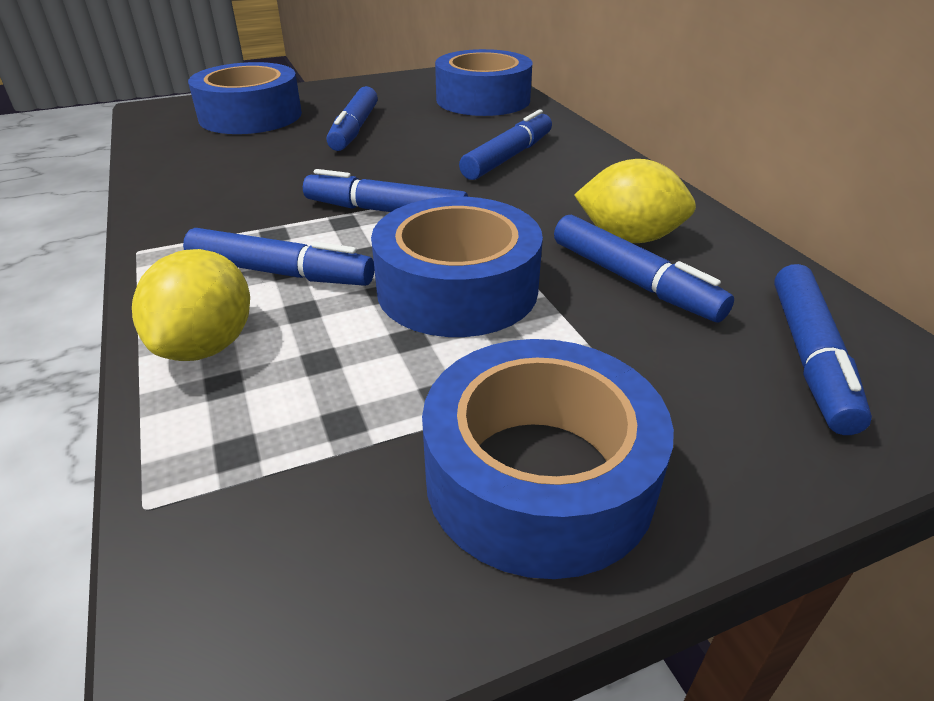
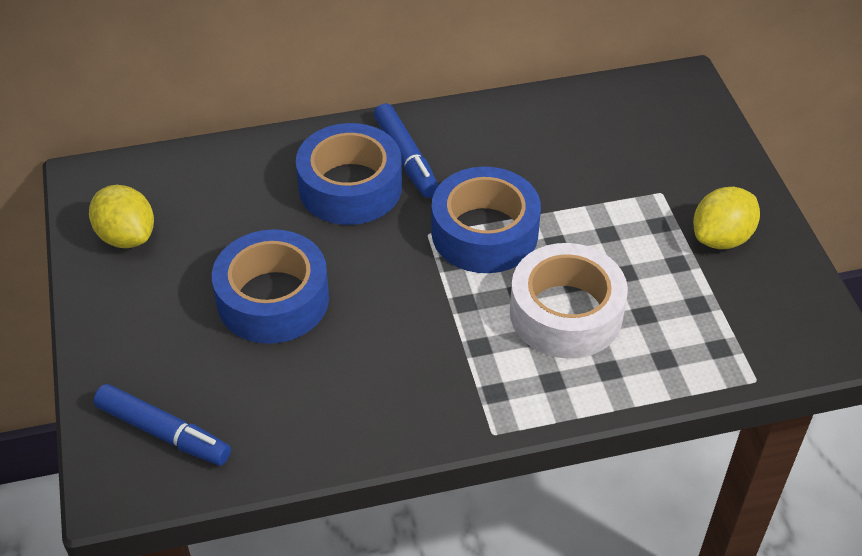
blue marker: [183,228,374,286] [303,169,468,212] [327,86,378,151] [459,110,552,180] [554,215,734,323] [774,264,872,435] = 6 -> [94,384,231,466] [374,103,439,198] = 2
blue tape: [188,62,302,134] [371,196,543,337] [422,339,674,579] [435,49,532,116] = 4 -> [212,229,329,344] [296,123,402,225] [432,167,541,273] = 3
white tape: none = 0 -> [510,243,628,359] = 1

